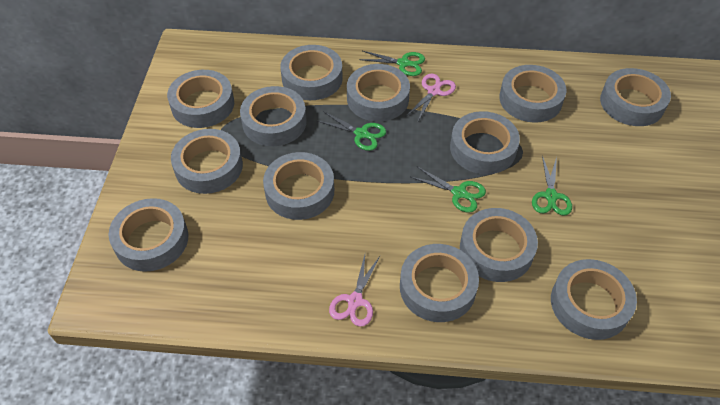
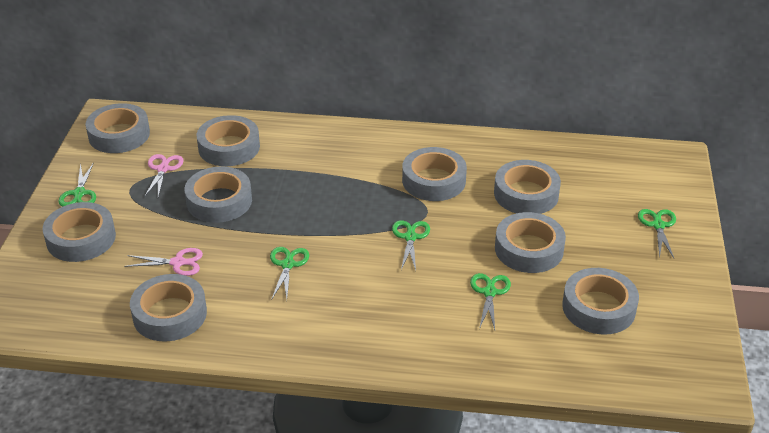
green scissors: [317,111,386,151] [359,51,425,76] [411,167,486,213] [532,156,572,216] = 4 -> [58,162,96,207] [270,247,309,299] [392,220,430,270] [470,273,511,330] [638,209,676,258] = 5
grey tape: [108,198,188,272] [167,70,234,128] [171,129,243,194] [240,86,307,146] [263,152,334,220] [280,45,343,100] [347,64,410,122] [400,244,479,322] [450,111,520,174] [460,208,538,282] [499,65,567,123] [551,259,637,340] [600,68,671,126] = 13 -> [43,202,116,262] [86,103,150,153] [130,274,207,342] [185,166,252,223] [196,115,260,166] [402,147,467,201] [494,160,561,214] [495,212,566,273] [562,268,639,335] = 9

